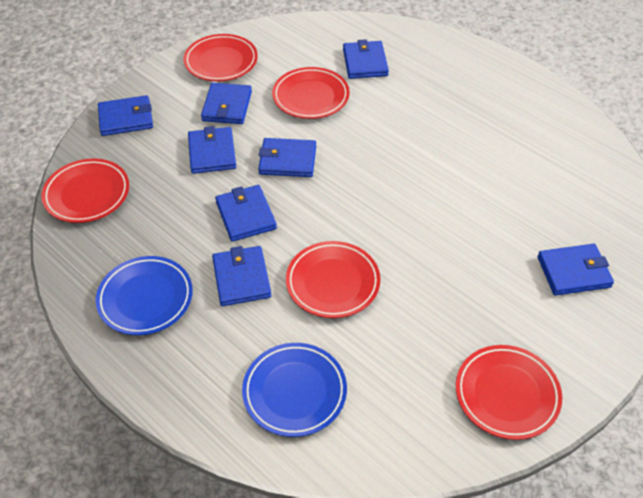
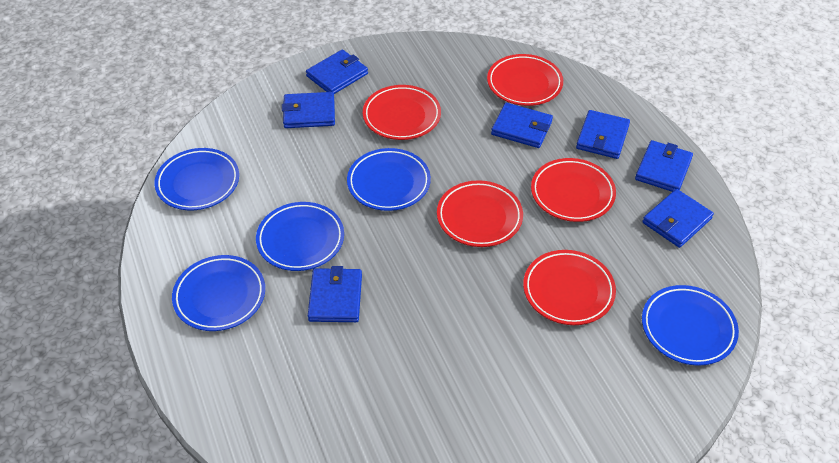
blue plate: [96,256,193,335] [242,343,347,437] = 2 -> [155,148,239,210] [172,255,265,331] [256,202,344,271] [347,148,431,211] [642,285,739,366] = 5
blue wallet: [98,95,153,136] [188,126,236,174] [201,83,252,124] [212,246,271,306] [215,185,277,242] [258,138,316,177] [343,39,389,79] [538,244,614,296] = 8 -> [282,92,335,128] [306,49,368,94] [308,266,362,322] [491,103,553,148] [576,110,630,159] [635,140,693,192] [642,189,714,248] = 7

